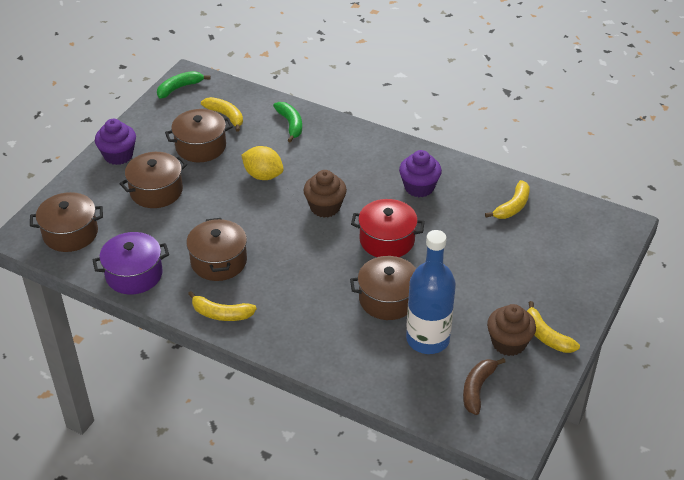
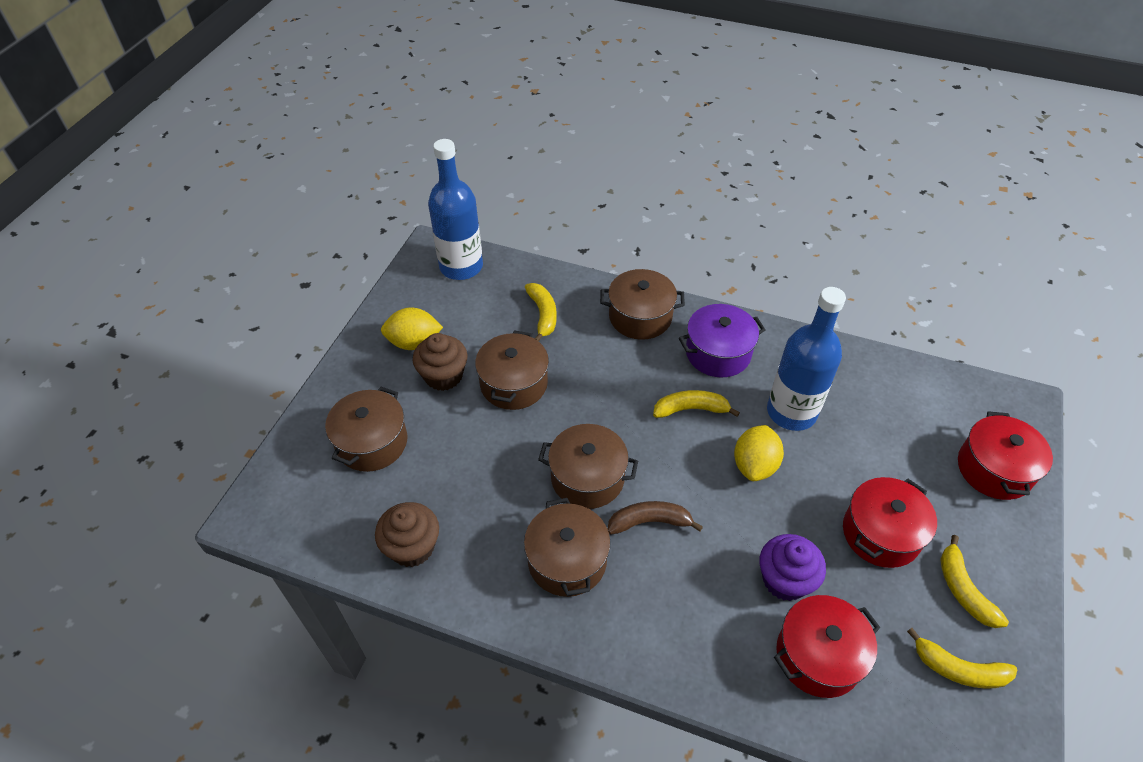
blue bottle: [406,230,456,354] = 1 -> [428,139,483,280] [767,287,846,431] = 2
green banana: [157,71,211,99] [273,102,302,143] = 2 -> none = 0
purple cupcake: [95,119,136,165] [399,150,442,197] = 2 -> [760,534,826,601] = 1
red pot: [351,199,425,257] = 1 -> [774,595,880,698] [843,477,937,568] [958,411,1053,500] = 3
yellow lemon: [241,146,284,180] = 1 -> [381,307,443,350] [734,425,784,481] = 2

